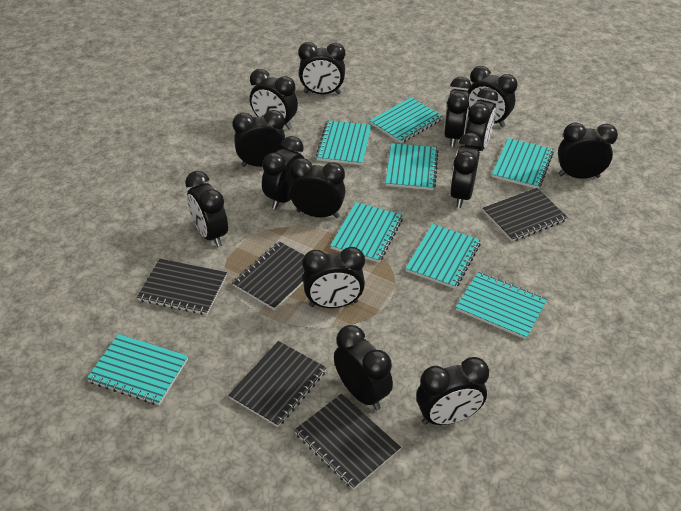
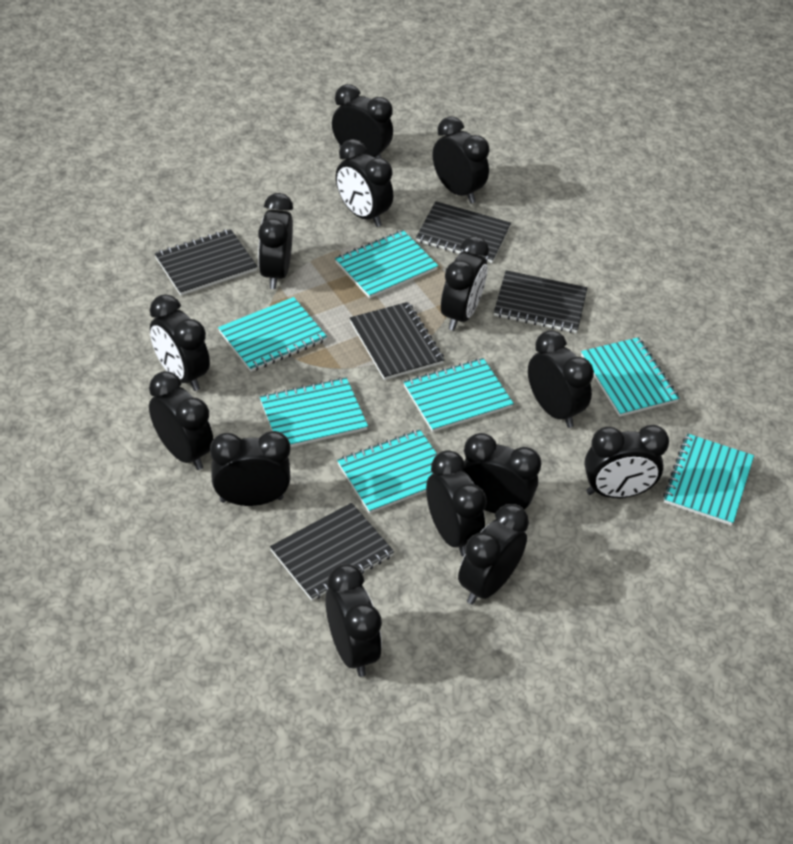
turquoise notebook: [86,334,188,405] [316,120,372,165] [330,202,403,263] [369,97,443,143] [385,143,439,190] [405,224,481,289] [456,272,547,339] [492,138,554,189] = 8 -> [218,297,327,372] [260,377,368,447] [335,230,438,299] [337,430,437,514] [404,358,514,432] [581,337,680,417] [663,434,754,526] = 7

